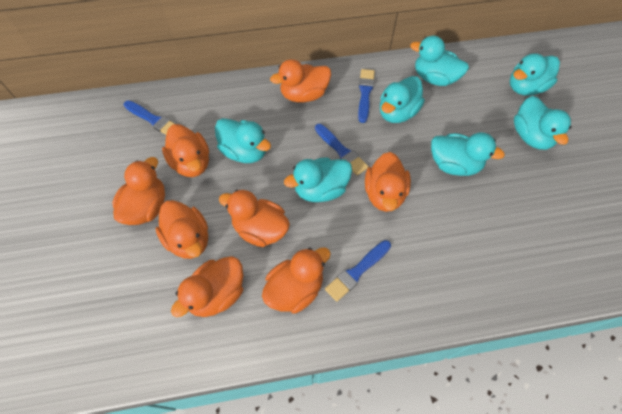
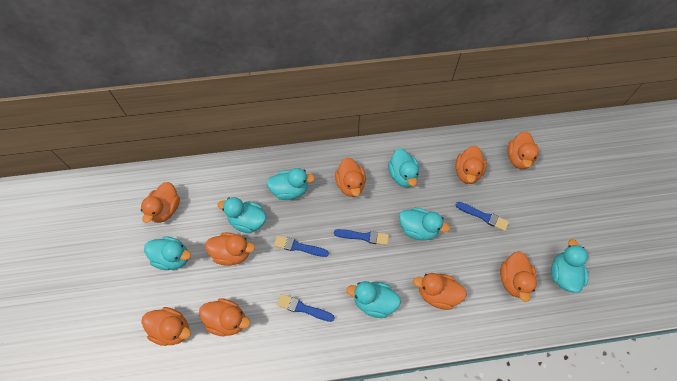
orange duck: [112,157,165,225] [156,200,208,259] [162,124,209,177] [171,256,243,317] [219,190,290,247] [262,248,331,313] [270,59,331,103] [365,152,411,212] = 8 -> [141,182,180,223] [141,307,191,346] [199,298,250,336] [205,233,255,266] [335,157,366,197] [413,273,467,310] [455,146,487,184] [500,251,537,302] [507,131,539,169] = 9

